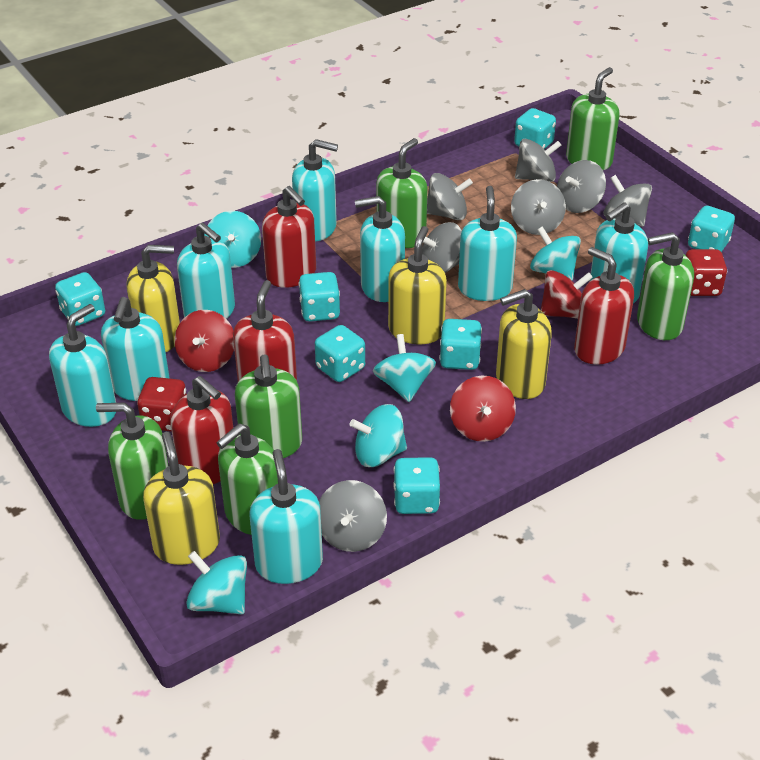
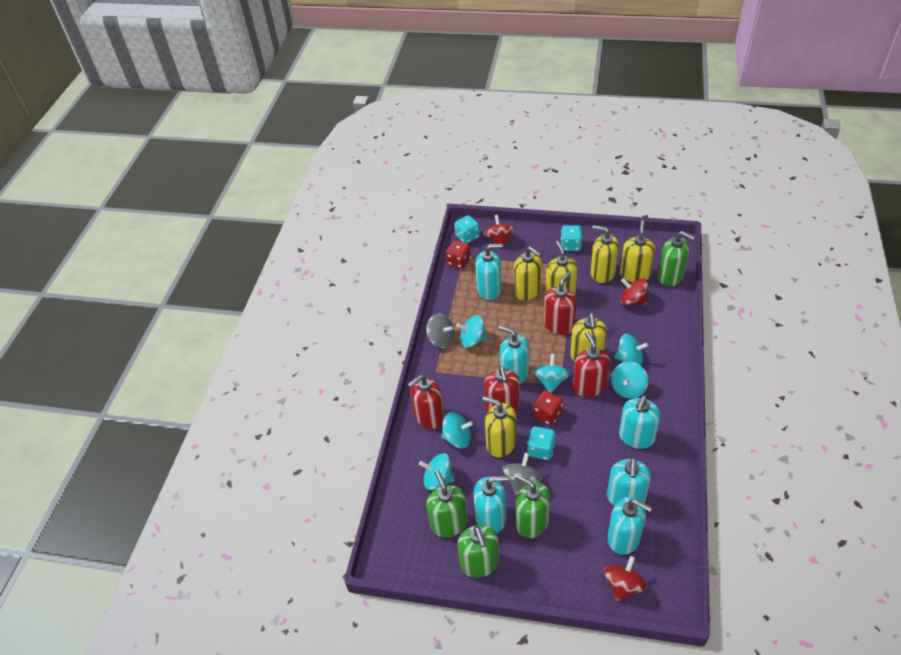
green soap dispenser: [96,403,169,520] [216,423,278,535] [235,354,302,458] [376,138,428,248] [566,67,619,170] [637,232,694,340] = 6 -> [427,470,468,537] [457,525,499,578] [515,474,550,538] [658,231,695,286] = 4
grey spinning top: [319,480,387,552] [422,222,462,273] [427,173,473,220] [511,179,566,235] [515,139,561,182] [557,160,606,213] [604,175,652,227] = 7 -> [426,314,455,348] [503,453,542,495] = 2
turquoise dice: [55,272,105,326] [299,272,340,322] [315,325,365,382] [393,457,440,514] [439,319,482,370] [514,108,556,149] [688,206,735,252] = 7 -> [455,215,480,243] [527,426,556,460] [561,225,583,251] = 3
turquoise soap dispenser: [49,304,116,427] [101,297,170,401] [177,223,235,319] [250,449,323,584] [292,139,338,241] [355,196,405,302] [458,186,517,301] [589,202,648,304] = 8 -> [474,476,509,533] [475,244,503,300] [498,326,529,384] [607,458,651,506] [608,497,652,555] [619,396,661,449] = 6
turquoise spinning top: [186,551,247,614] [204,211,261,268] [350,404,407,467] [373,334,436,402] [530,226,581,280] = 5 -> [419,453,454,490] [442,412,473,448] [457,315,487,348] [533,354,570,393] [611,362,648,398] [615,334,649,366] = 6
yellow soap dispenser: [127,245,180,352] [143,432,220,565] [388,226,447,344] [496,289,552,399] = 4 -> [482,397,516,457] [514,246,542,300] [545,241,578,295] [570,313,607,362] [591,225,619,283] [620,220,655,282] = 6

